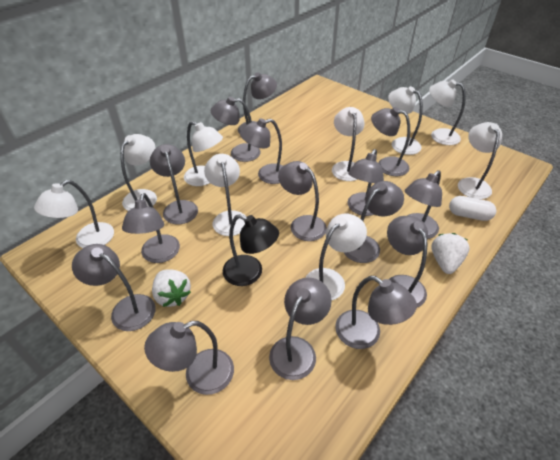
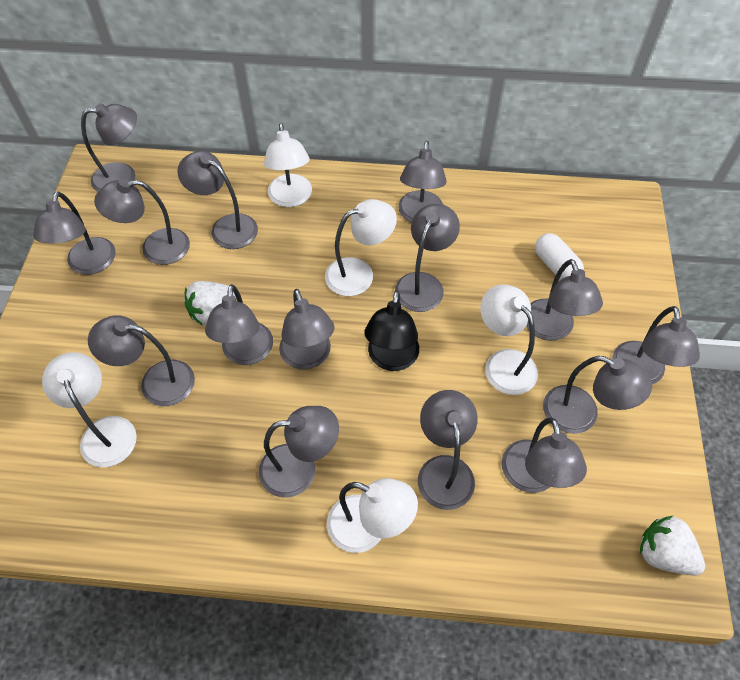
white lamp: [34,180,114,248] [120,134,157,211] [184,121,223,186] [204,154,246,236] [306,213,367,300] [332,107,365,181] [388,86,423,155] [429,79,466,145] [458,122,502,199] = 9 -> [42,352,137,467] [264,123,312,207] [325,199,397,296] [327,478,418,553] [480,284,538,395] = 5

